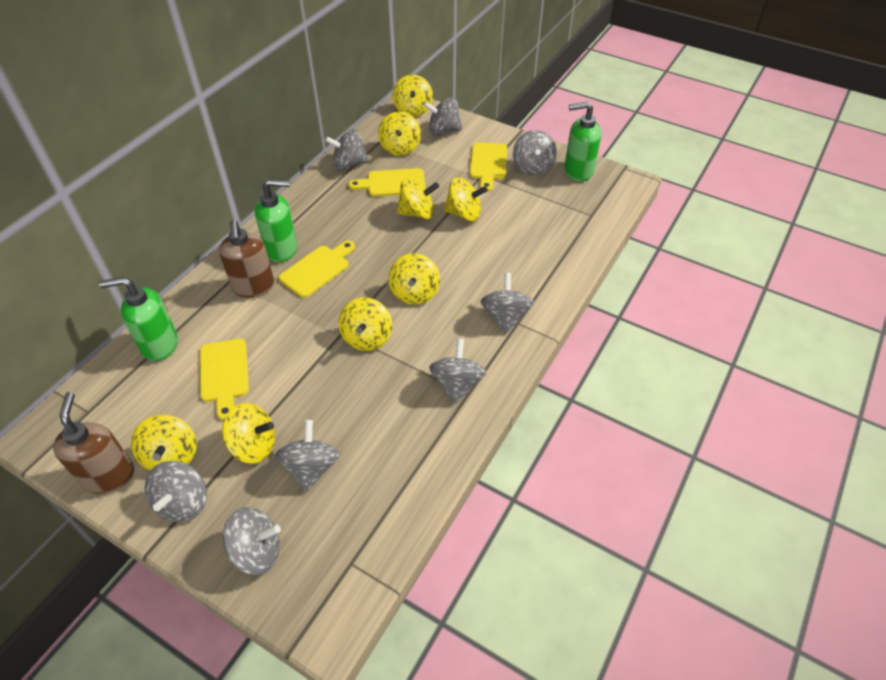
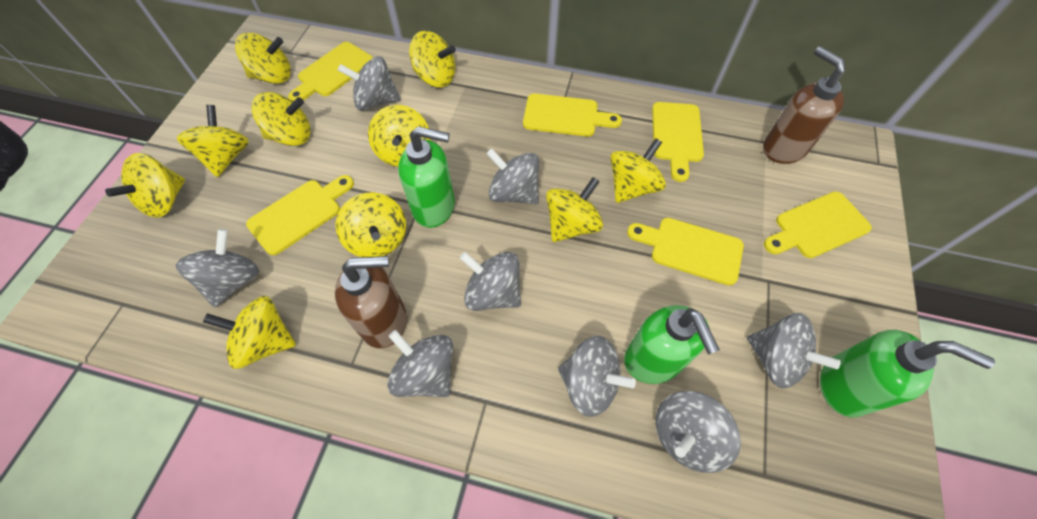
yellow cutting board: [200,339,249,421] [279,241,355,298] [349,168,426,197] [470,142,507,192] = 4 -> [246,175,354,255] [288,42,373,102] [523,94,622,137] [627,218,744,286] [652,102,704,182] [764,191,872,258] = 6
yellow spinning top: [131,415,197,471] [222,403,275,464] [338,297,392,351] [378,111,421,156] [389,253,440,305] [393,75,433,117] [397,178,439,219] [444,177,488,221] = 8 -> [105,153,185,218] [177,105,249,177] [203,296,296,369] [235,33,291,84] [252,92,311,146] [335,192,406,257] [368,105,431,167] [409,31,455,87] [546,177,603,242] [610,138,666,203] = 10

